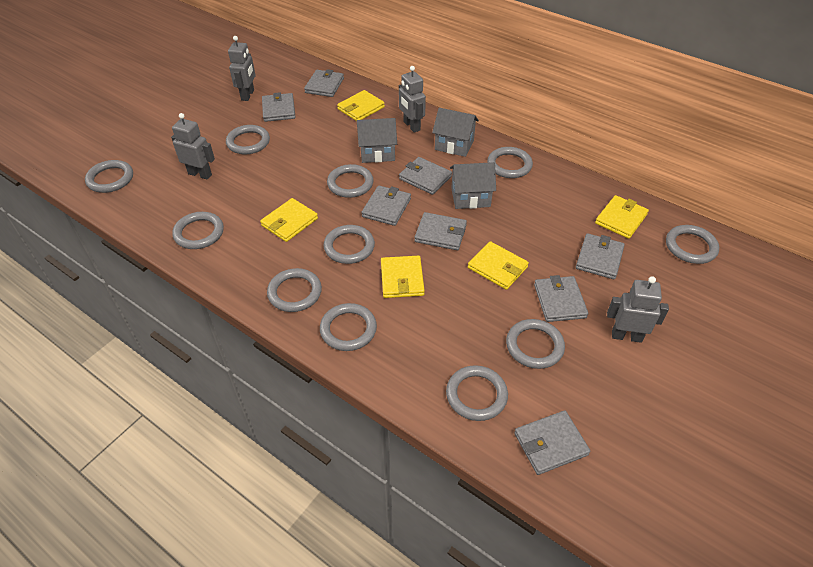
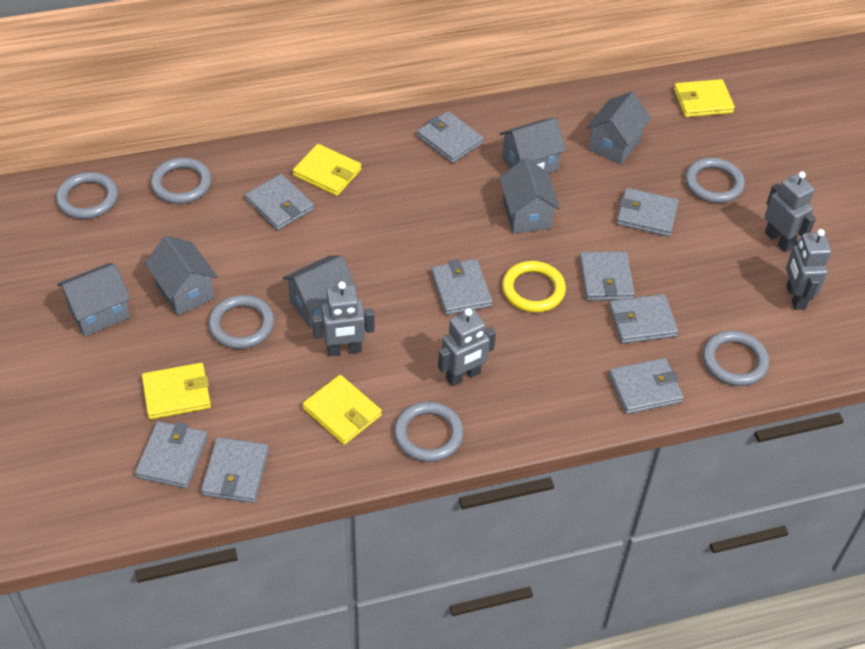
grey house: [357,118,397,163] [432,108,479,157] [450,162,496,209] = 3 -> [57,263,130,337] [144,236,218,316] [283,255,357,329] [499,118,566,173] [499,158,560,234] [586,91,651,164] = 6
grey ring: [85,160,133,193] [172,212,224,249] [226,125,270,154] [267,268,322,312] [320,303,377,351] [324,225,375,264] [327,164,373,198] [446,365,508,421] [487,147,533,178] [506,319,565,369] [666,225,719,264] = 11 -> [56,172,118,219] [151,158,212,204] [208,295,275,349] [394,402,464,462] [685,158,745,203] [703,331,769,386] = 6
grey wallet: [262,92,295,122] [304,69,344,97] [361,185,411,226] [399,157,452,195] [415,212,467,250] [514,410,590,475] [534,275,588,322] [576,233,625,279] = 8 -> [135,421,208,489] [201,437,269,503] [245,174,314,230] [417,111,484,163] [431,259,493,315] [579,251,635,301] [609,294,679,344] [609,358,684,414] [616,188,679,237] = 9
yellow ring: none = 0 -> [502,261,566,313] = 1
yellow wallet: [260,198,318,242] [337,90,385,121] [381,256,425,298] [468,241,529,290] [595,195,649,239] = 5 -> [142,363,211,419] [293,144,362,196] [303,375,382,445] [674,79,735,117] = 4

